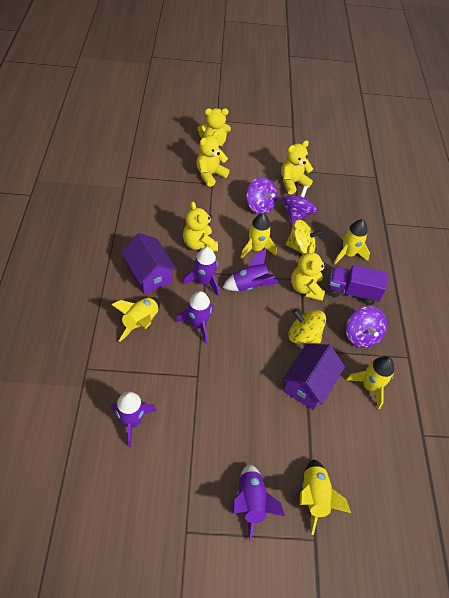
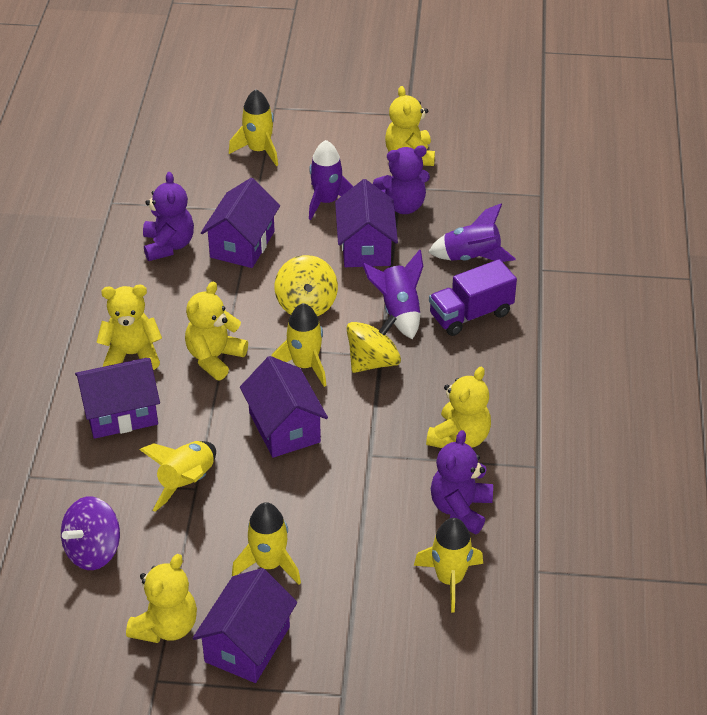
purple house: [121,233,177,294] [282,344,345,410] = 2 -> [75,358,160,439] [193,568,297,683] [201,178,280,268] [240,356,328,458] [335,179,398,267] = 5
purple rocket: [111,392,156,447] [176,291,213,344] [183,247,219,296] [222,249,279,291] [232,464,285,542] = 5 -> [309,140,354,220] [362,250,423,339] [428,204,516,262] = 3
purple spinning top: [246,177,277,214] [282,186,317,224] [346,307,387,348] = 3 -> [61,497,120,570] = 1
purple teddy bear: none = 0 -> [143,172,194,261] [373,145,430,214] [431,430,493,534] = 3

